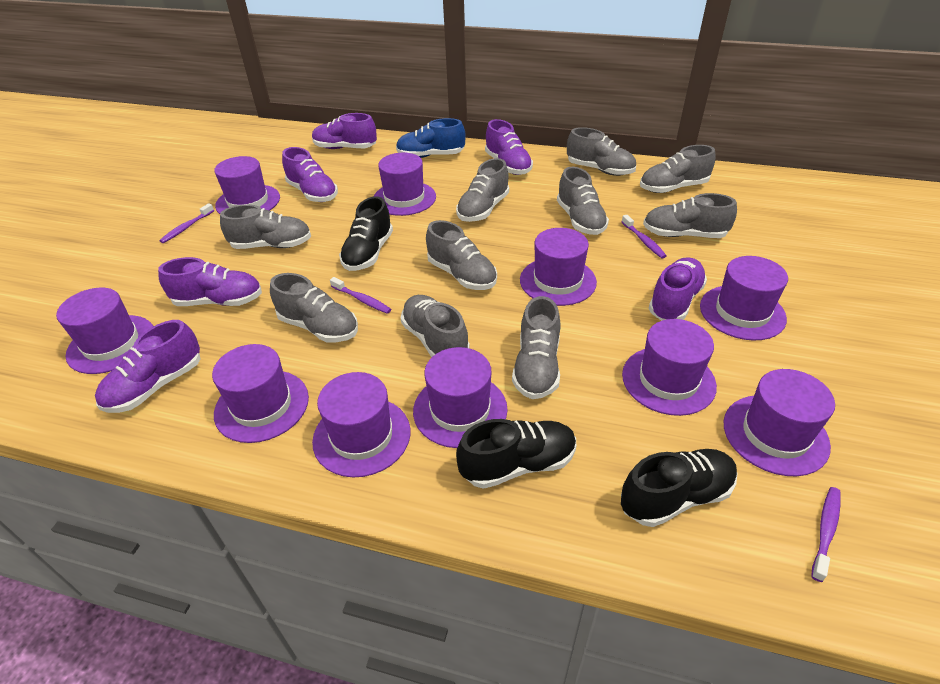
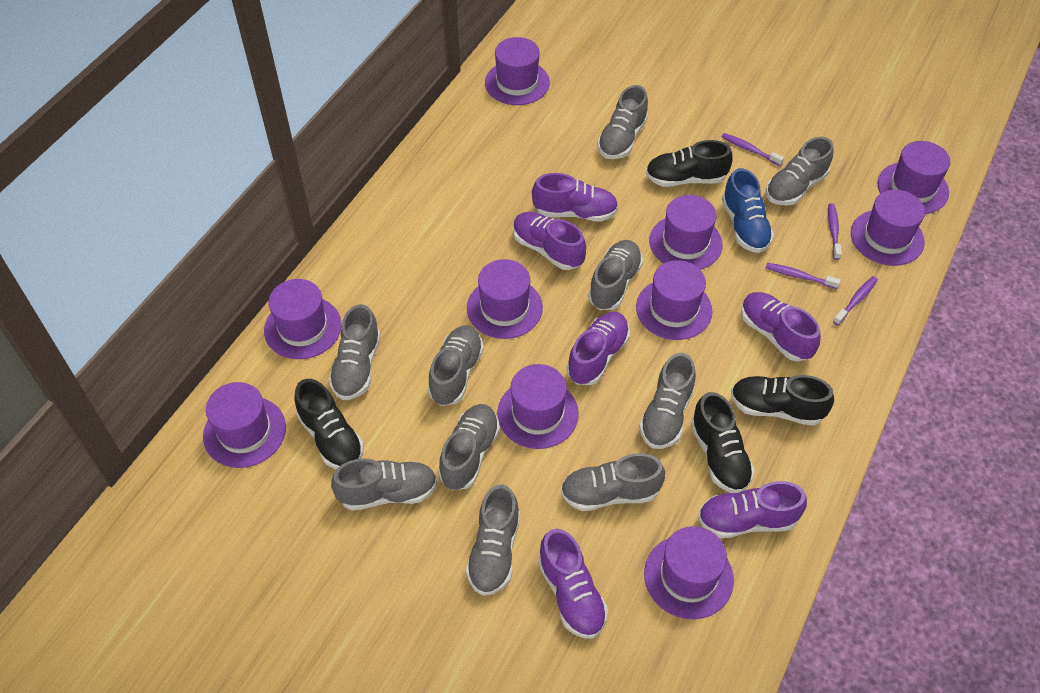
black shoe: [339,196,393,271] [456,419,576,489] [621,449,737,527] = 3 -> [294,379,364,469] [646,140,733,187] [691,392,755,493] [731,375,834,426] = 4

